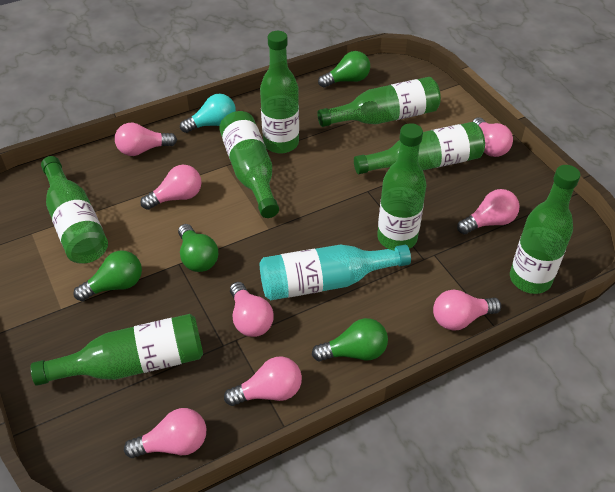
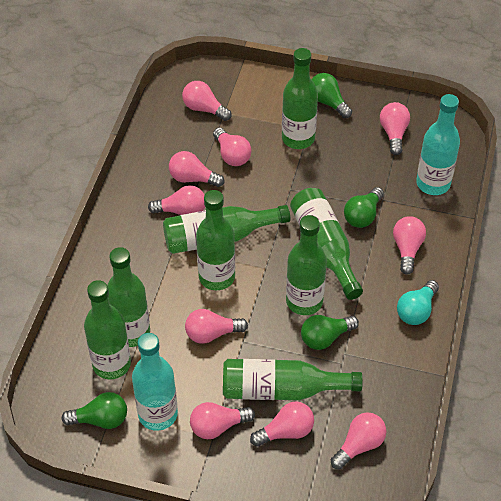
pink light bulb: [115,123,177,156] [124,408,206,458] [140,165,201,210] [224,356,302,406] [230,282,274,337] [433,290,501,331] [457,189,520,234] [472,117,513,157] = 8 -> [148,185,205,215] [169,151,224,187] [182,81,232,121] [185,309,248,344] [190,402,255,439] [213,128,252,166] [250,401,314,447] [331,412,386,469] [380,102,410,155] [393,216,426,275] = 10
turquoise bottle: [260,245,411,300] = 1 -> [132,333,178,431] [416,94,460,195] = 2

